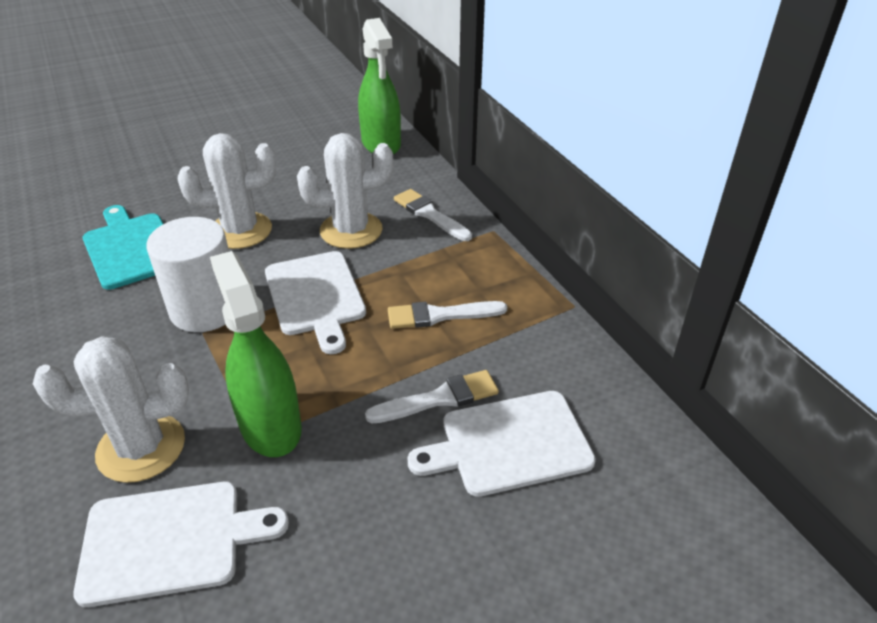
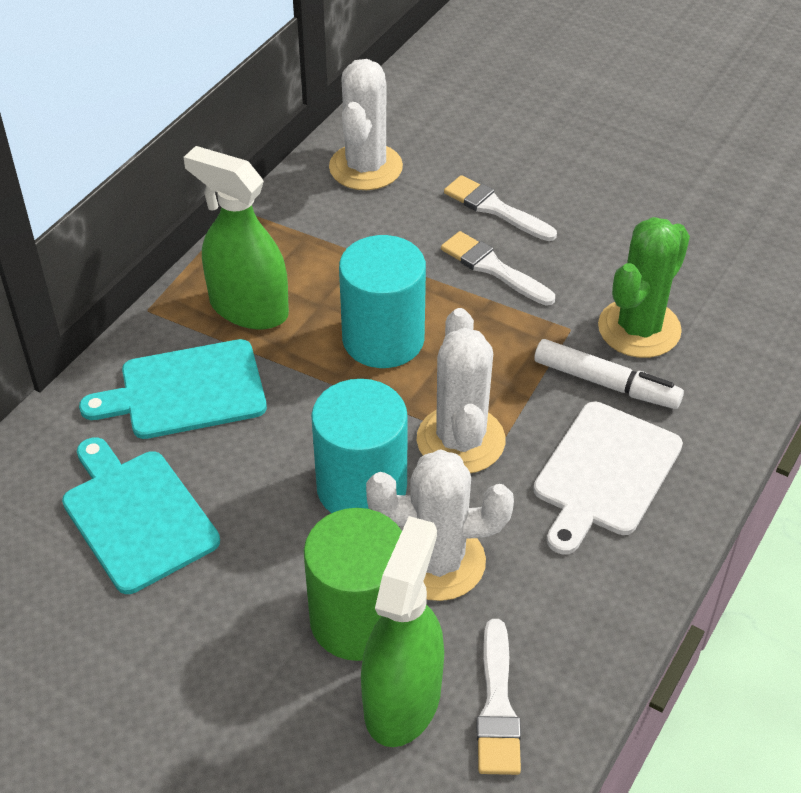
green cactus: none = 0 -> [598,217,690,358] = 1
green cylinder: none = 0 -> [304,508,402,661] = 1
turquoise cutting board: [83,205,163,290] = 1 -> [62,437,220,594] [79,339,267,439] = 2
turquoise cylinder: none = 0 -> [311,379,408,513] [339,235,426,368] = 2
white cutting board: [73,482,289,607] [265,251,366,354] [408,391,596,497] = 3 -> [533,401,683,555] = 1
white cylinder: [146,217,229,332] = 1 -> none = 0
white marker: none = 0 -> [535,339,684,409] = 1

